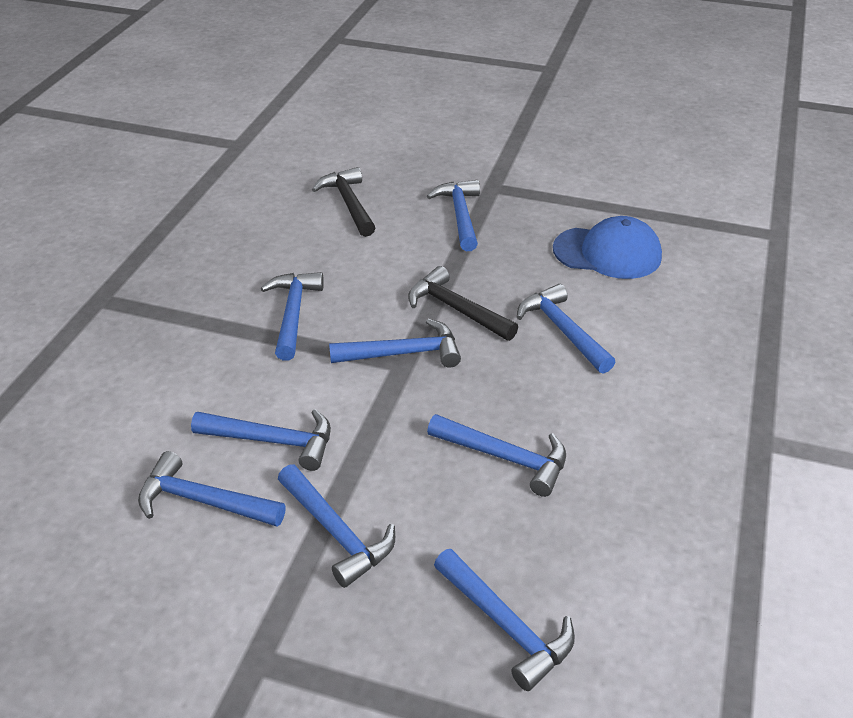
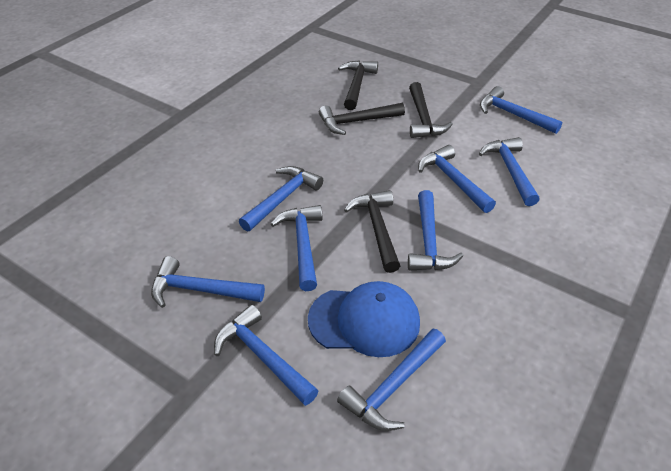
black hammer: [312,167,375,237] [408,266,518,341] = 2 -> [319,103,405,135] [338,60,378,110] [344,190,400,273] [409,82,453,138] = 4

